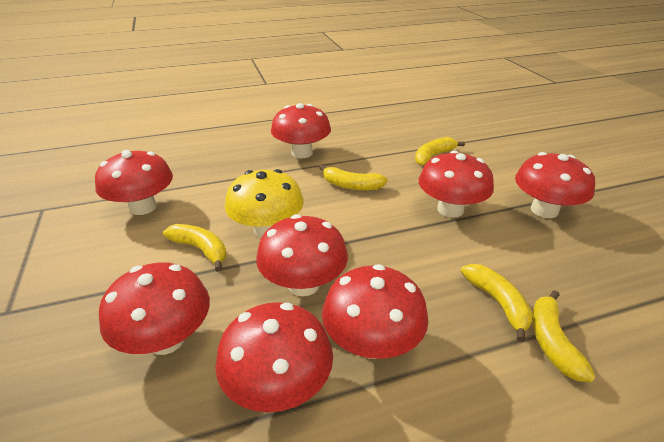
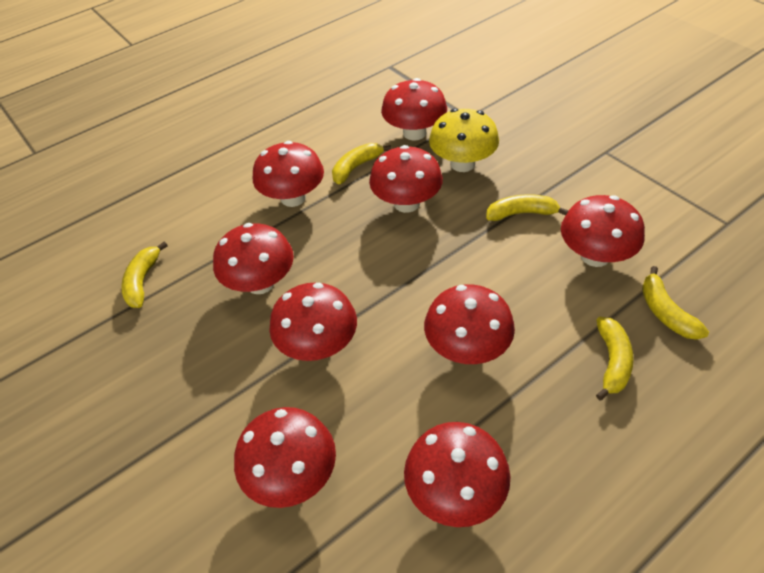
red mushroom: [95,150,173,215] [99,262,210,355] [215,302,333,412] [256,214,348,296] [271,103,331,158] [322,264,429,359] [419,151,494,218] [515,152,595,218] = 8 -> [213,223,294,294] [234,407,336,508] [253,141,324,207] [269,283,357,361] [369,145,443,213] [381,78,447,141] [404,422,510,527] [424,284,515,364] [561,195,645,267] = 9

